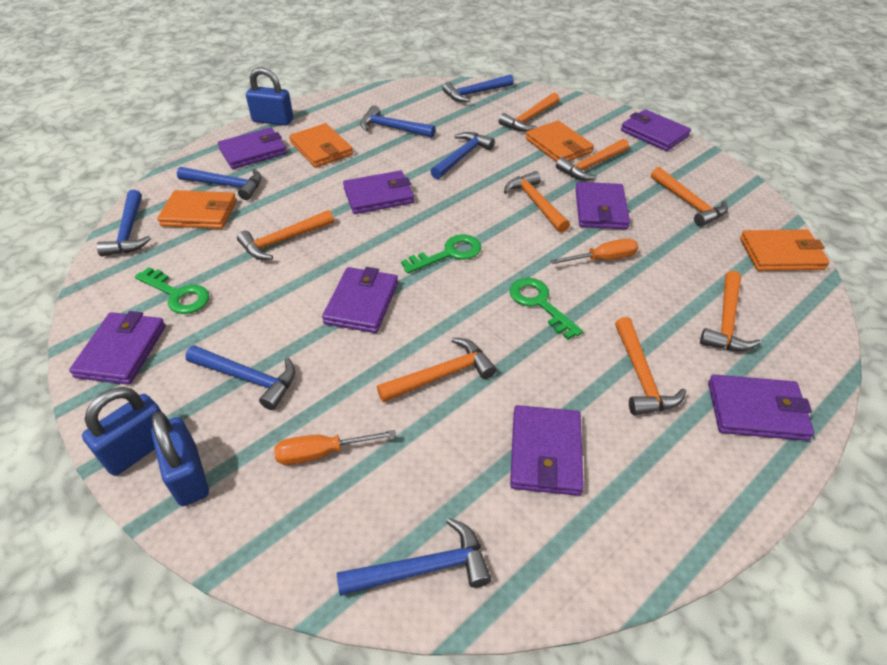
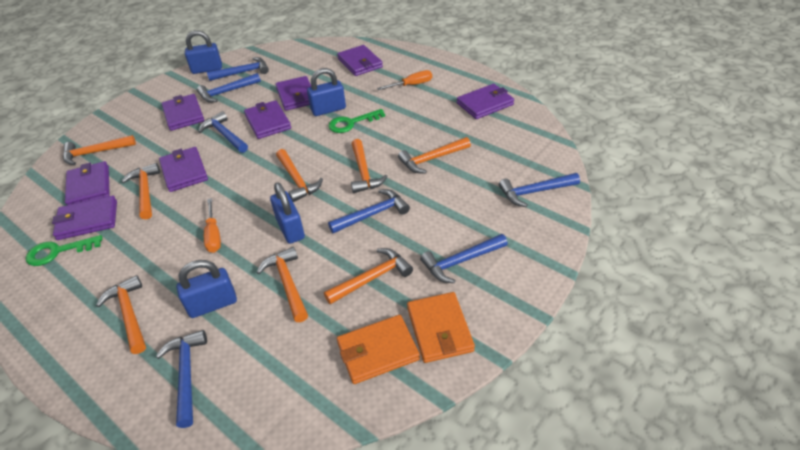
blue padlock: [82,387,162,476] [151,411,209,506] [246,67,293,126] = 3 -> [177,260,237,318] [185,30,222,74] [270,182,305,244] [307,68,346,116] = 4
green key: [135,267,209,314] [401,234,481,274] [510,278,583,340] = 3 -> [26,235,102,266] [328,109,385,133] = 2
orange wallet: [157,190,237,229] [289,123,353,168] [526,121,594,162] [740,229,829,271] = 4 -> [337,315,420,384] [407,292,475,363] = 2

